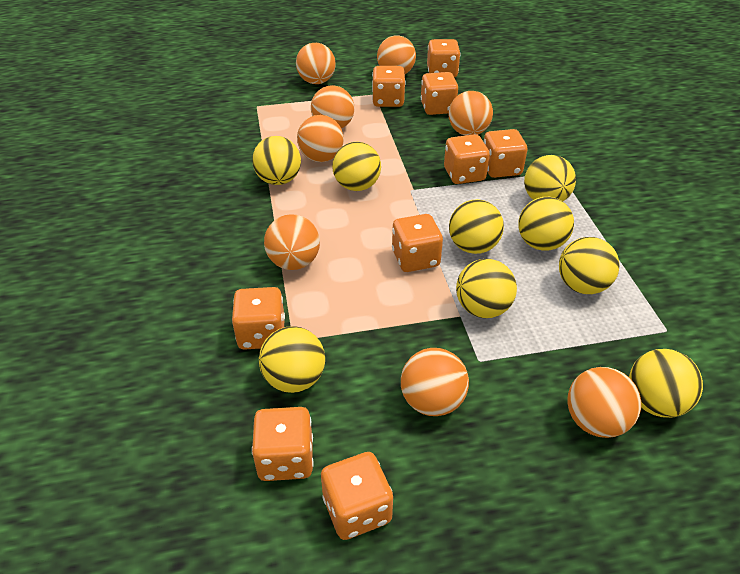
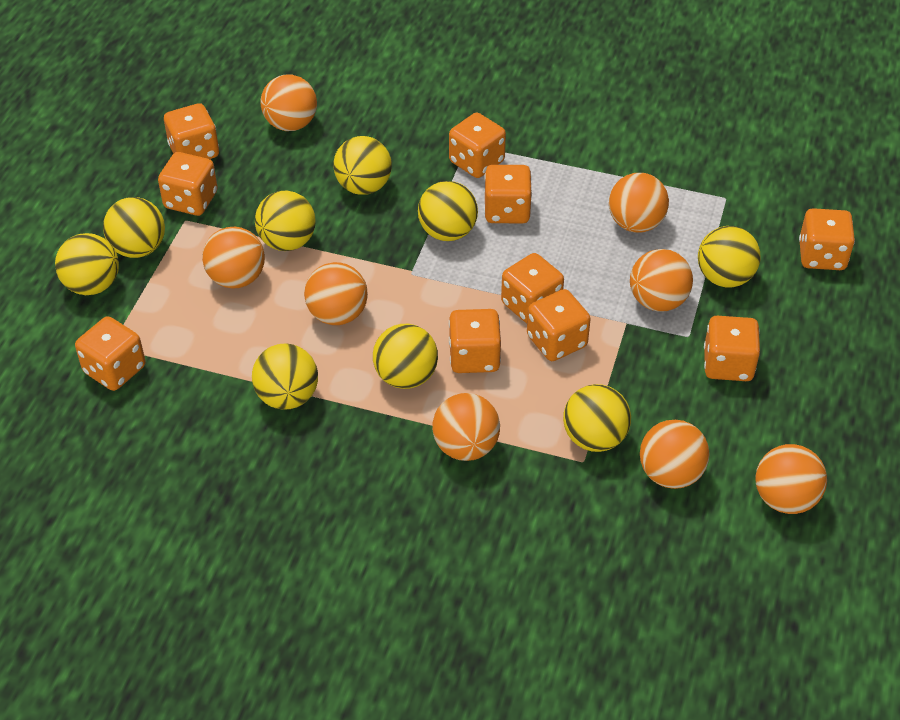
orange dice: [232,287,285,350] [252,407,314,481] [321,452,393,540] [372,66,406,107] [392,214,443,272] [421,72,458,115] [427,39,460,77] [444,134,490,184] [484,129,528,178] = 9 -> [75,316,146,391] [158,152,217,216] [164,103,219,159] [449,113,506,178] [449,309,501,373] [484,165,532,223] [501,253,564,323] [527,289,591,361] [704,316,760,381] [799,208,855,270] = 10

